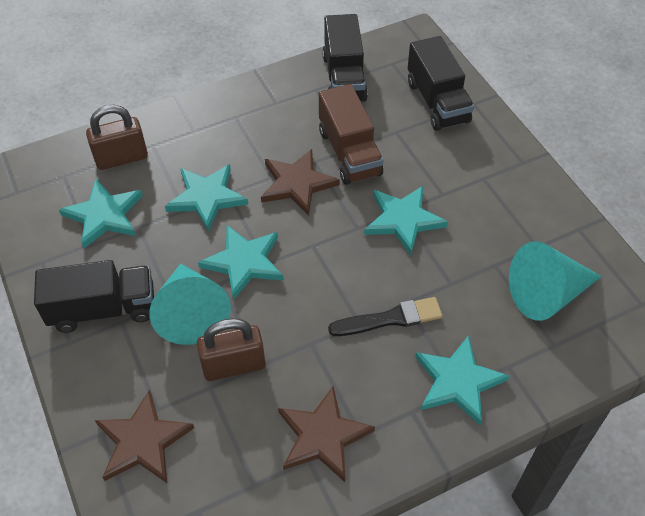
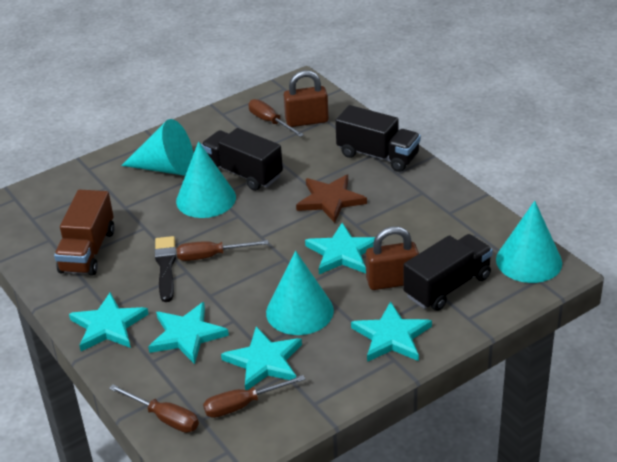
brown screwdriver: none = 0 -> [109,384,199,433] [176,240,269,261] [203,375,306,418] [248,99,304,137] = 4
brown star: [95,389,194,483] [261,149,340,216] [278,386,375,482] = 3 -> [296,174,367,223] = 1
turquoise cone: [149,264,231,345] [509,241,602,321] = 2 -> [121,119,193,176] [176,141,236,218] [266,251,334,335] [496,201,562,283] = 4

